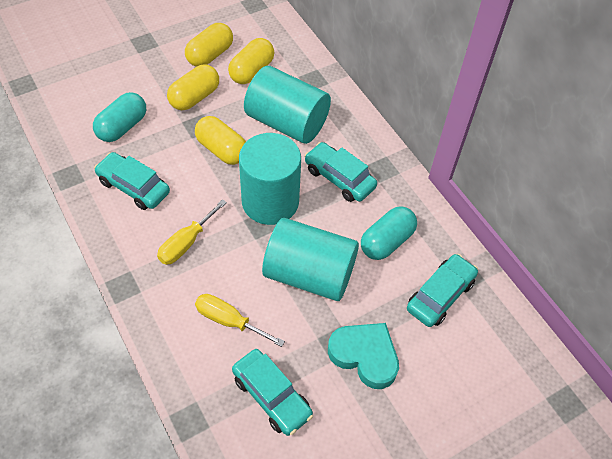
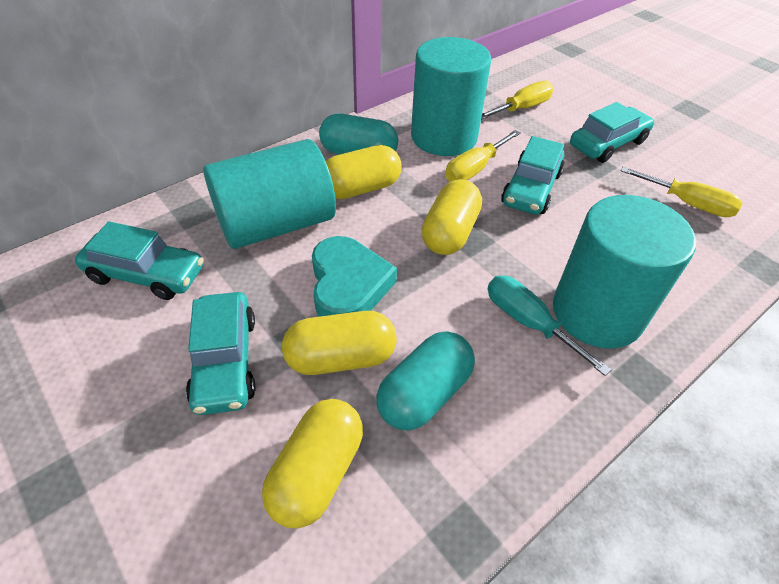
turquoise screwdriver: none = 0 -> [488,276,611,376] = 1
yellow screwdriver: [157,199,227,265] [195,294,285,347] = 2 -> [445,130,521,182] [481,81,554,120] [620,167,743,217] = 3

